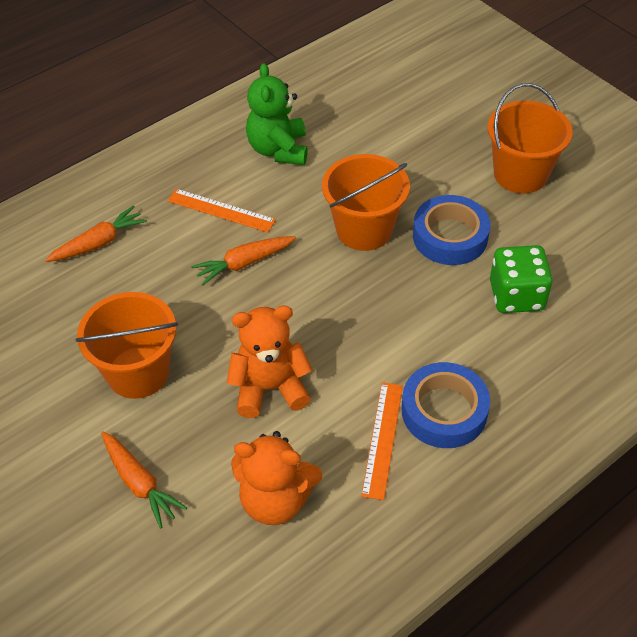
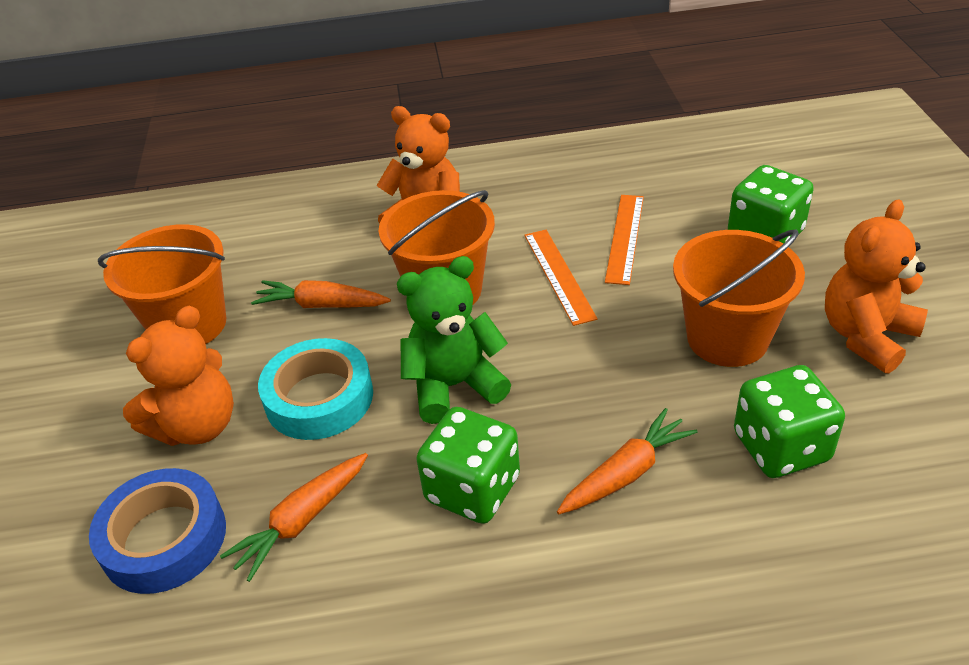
blue tape: [402,362,490,448] [413,195,490,265] = 2 -> [89,468,226,594] = 1
green dice: [490,245,553,313] = 1 -> [416,407,520,524] [728,165,814,244] [734,365,845,478] = 3
orange teddy bear: [227,305,313,418] [231,431,322,525] = 2 -> [123,306,234,446] [376,106,460,224] [825,199,928,374] = 3
turquoise tape: none = 0 -> [258,338,373,440] = 1

